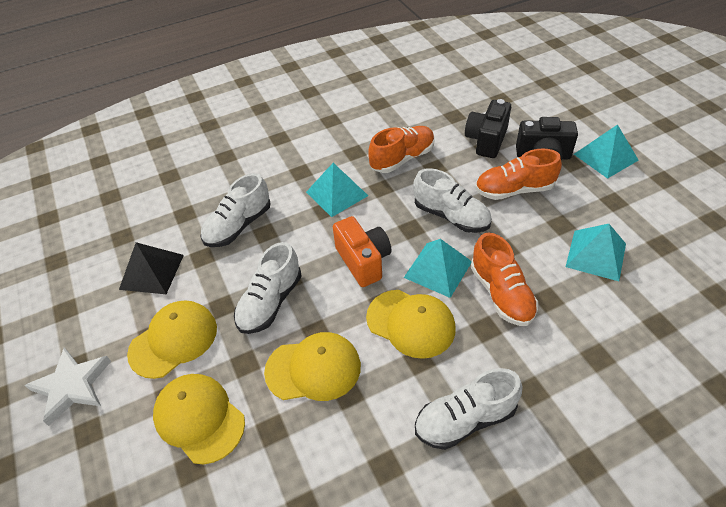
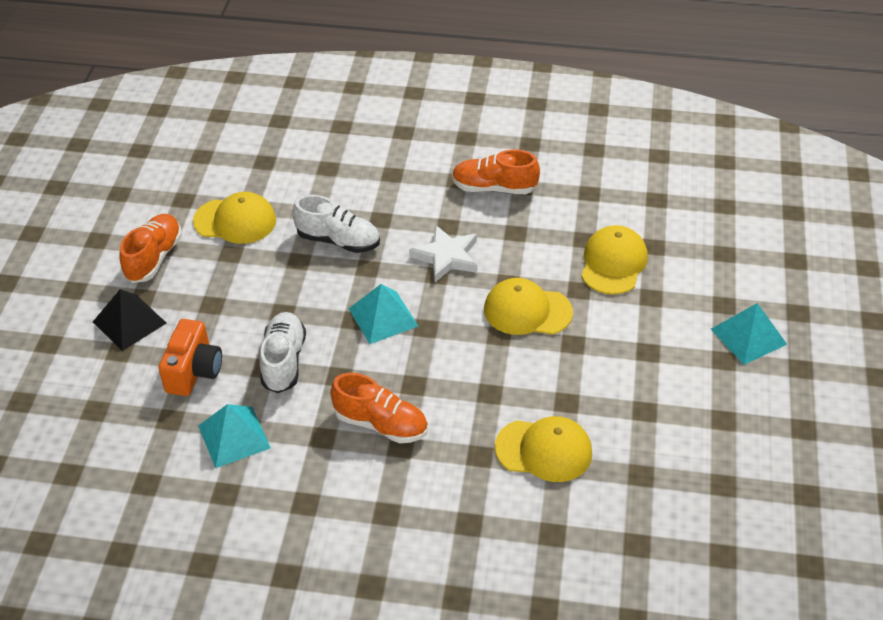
black camera: [465,99,511,158] [516,117,578,161] = 2 -> none = 0
turquoise pyramid: [306,163,368,217] [404,239,472,298] [566,224,626,281] [574,124,639,179] = 4 -> [198,404,271,468] [349,284,418,344] [711,303,787,365] = 3
white shoe: [201,173,271,247] [234,242,302,334] [413,168,492,233] [415,368,522,450] = 4 -> [260,312,306,393] [292,195,380,253] = 2

